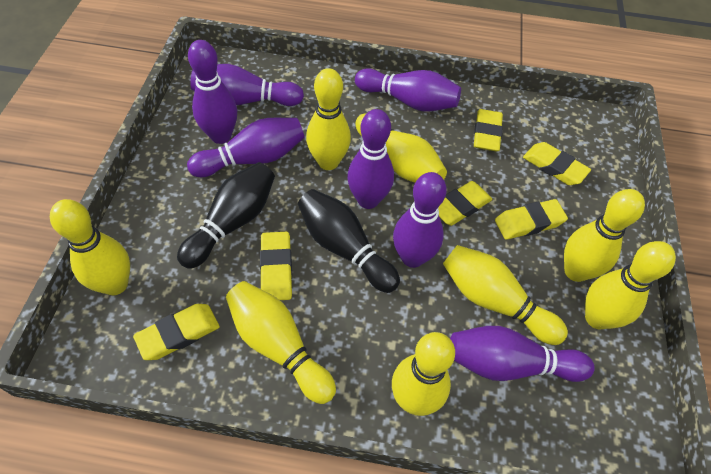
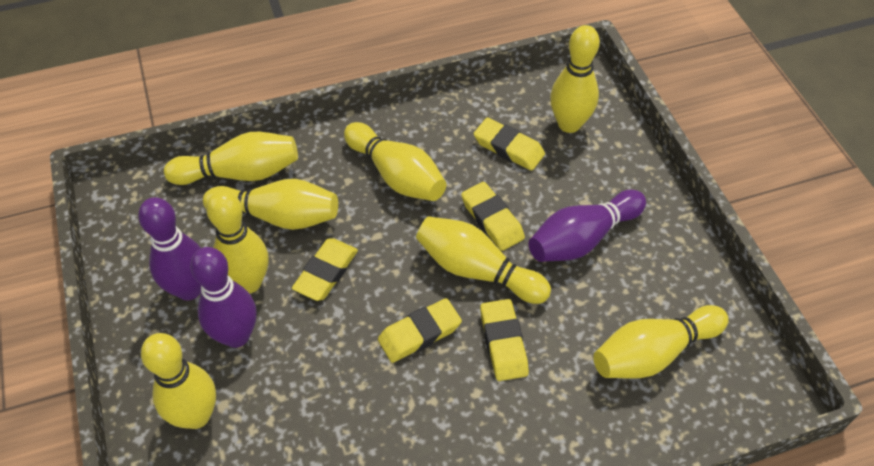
black bowling pin: [177,162,275,269] [298,189,400,293] = 2 -> none = 0
purple bowling pin: [187,118,305,177] [188,40,237,144] [190,64,304,106] [347,109,394,209] [355,68,461,111] [393,172,447,268] [450,326,595,382] = 7 -> [138,197,201,300] [190,247,257,348] [528,190,646,262] = 3
yellow eraser: [133,304,220,360] [260,232,292,300] [438,181,492,226] [474,109,503,151] [495,199,568,240] [523,142,591,185] = 6 -> [292,238,358,301] [378,298,462,363] [461,182,525,251] [473,118,545,171] [480,299,529,381] = 5

